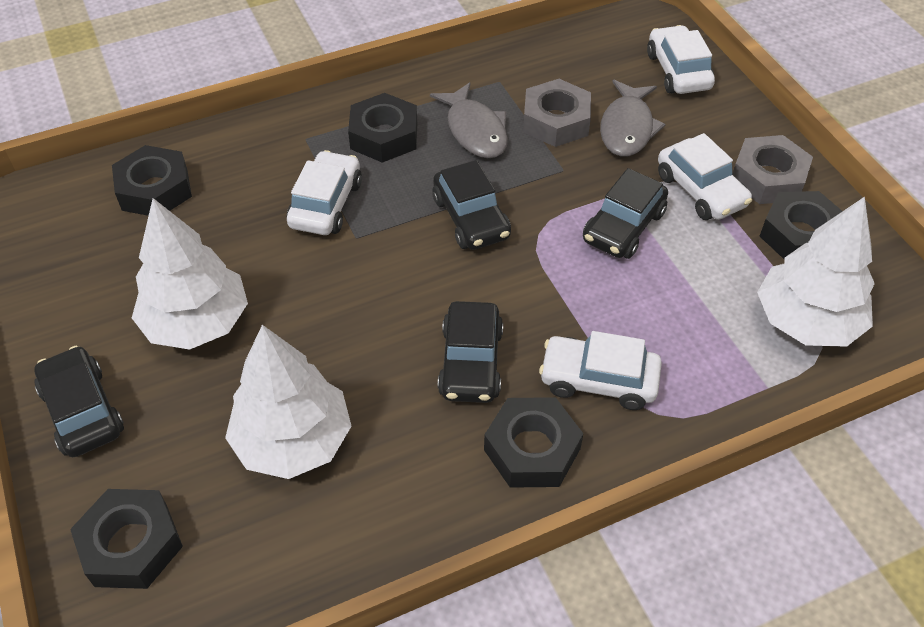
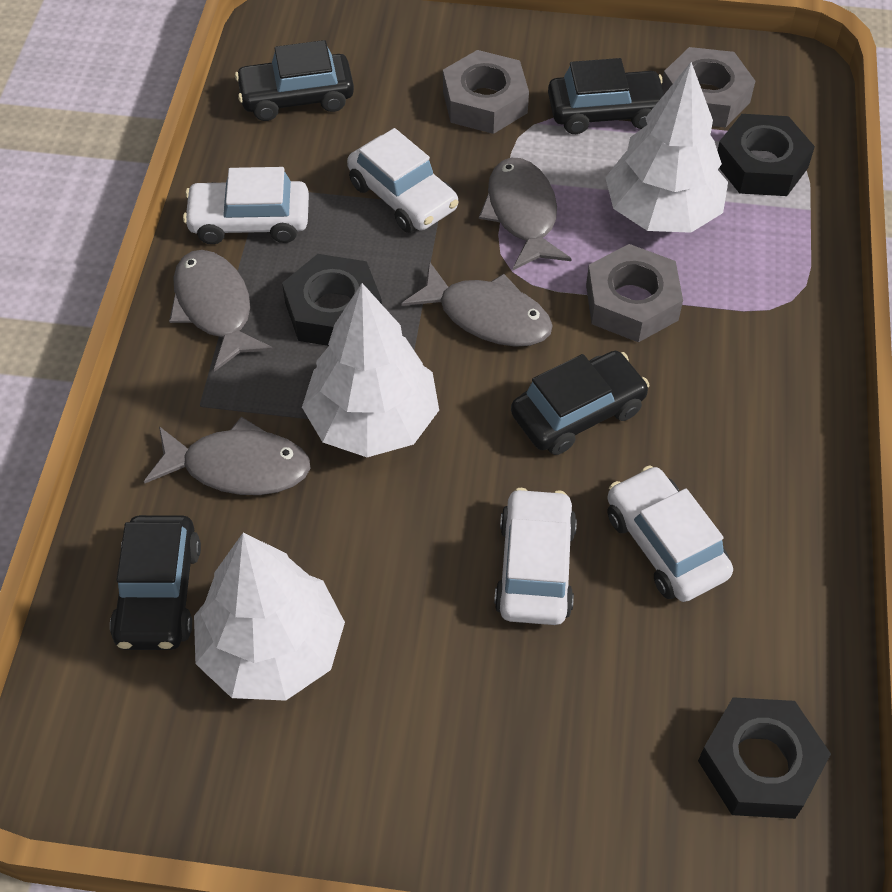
black nut: [70,489,183,589] [112,145,192,216] [348,93,417,163] [484,397,583,488] [760,191,842,259] = 5 -> [282,254,382,346] [698,697,831,819] [717,114,815,196] = 3
grey fish: [430,82,508,158] [600,80,666,157] = 2 -> [144,417,310,495] [169,250,273,372] [401,261,553,347] [479,158,571,270] = 4
grey nut: [523,79,591,147] [732,135,813,204] = 2 -> [443,50,529,134] [586,244,683,343] [662,47,755,128] = 3

